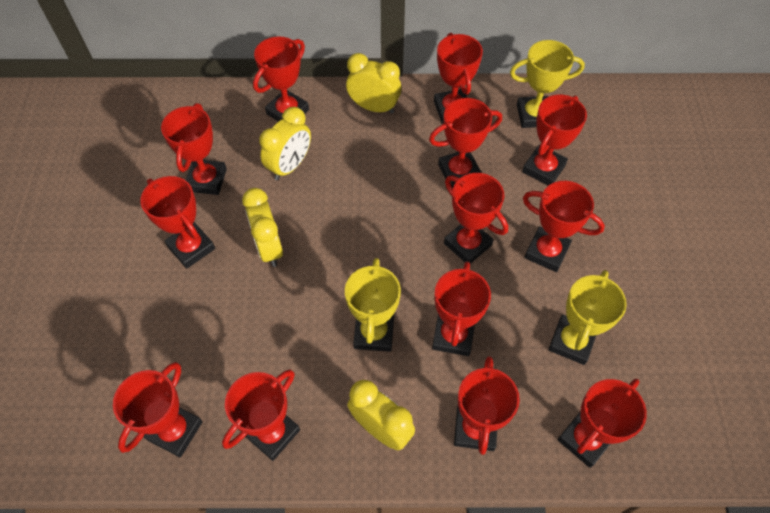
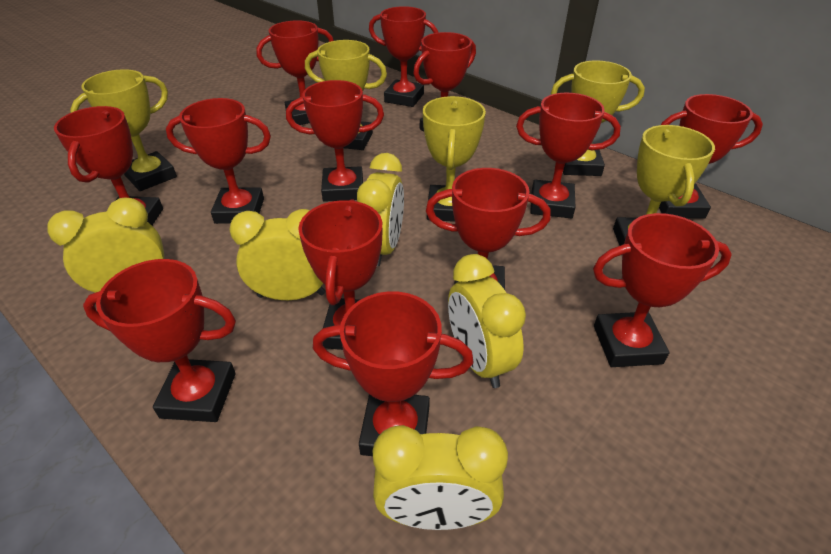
yellow clock: [242,188,283,267] [259,107,311,180] [346,53,401,114] [347,380,415,450] = 4 -> [47,198,164,293] [230,209,326,300] [357,153,404,266] [373,425,508,530] [448,254,526,388] = 5
yellow trophy: [345,258,401,352] [510,40,585,128] [549,270,627,365] = 3 -> [70,69,177,191] [305,40,387,150] [423,96,486,222] [551,60,645,176] [613,125,715,246] = 5

